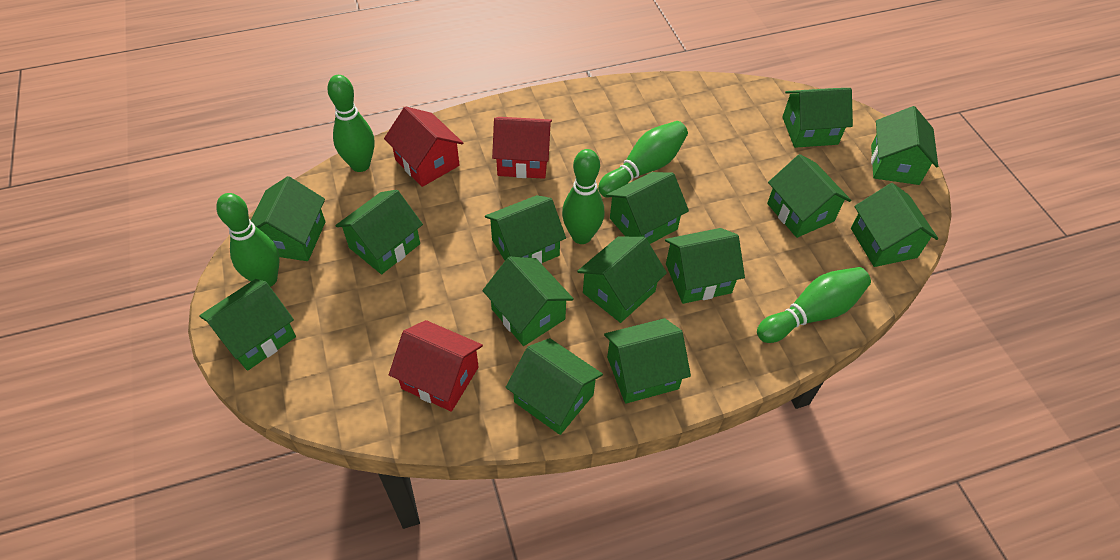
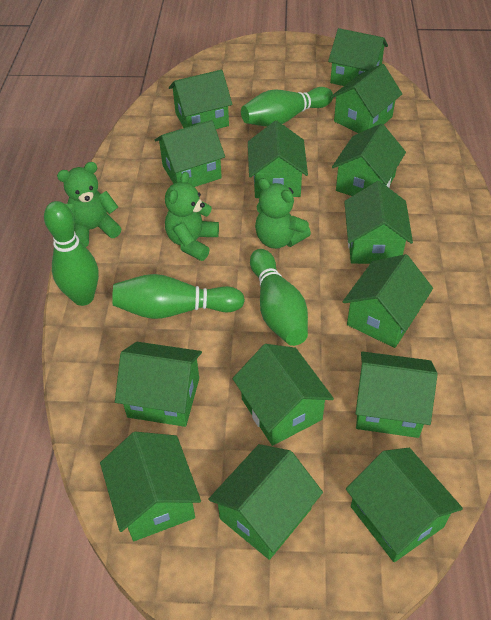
green bowling pin: [216,193,280,287] [327,75,374,172] [562,149,604,244] [598,121,688,197] [757,267,871,343] = 5 -> [44,201,99,306] [112,274,245,319] [241,87,333,127] [250,249,308,346] = 4
green teddy bear: none = 0 -> [57,162,121,247] [165,172,219,261] [255,178,311,249] = 3
red house: [384,107,463,187] [389,320,483,412] [492,117,552,179] = 3 -> none = 0

